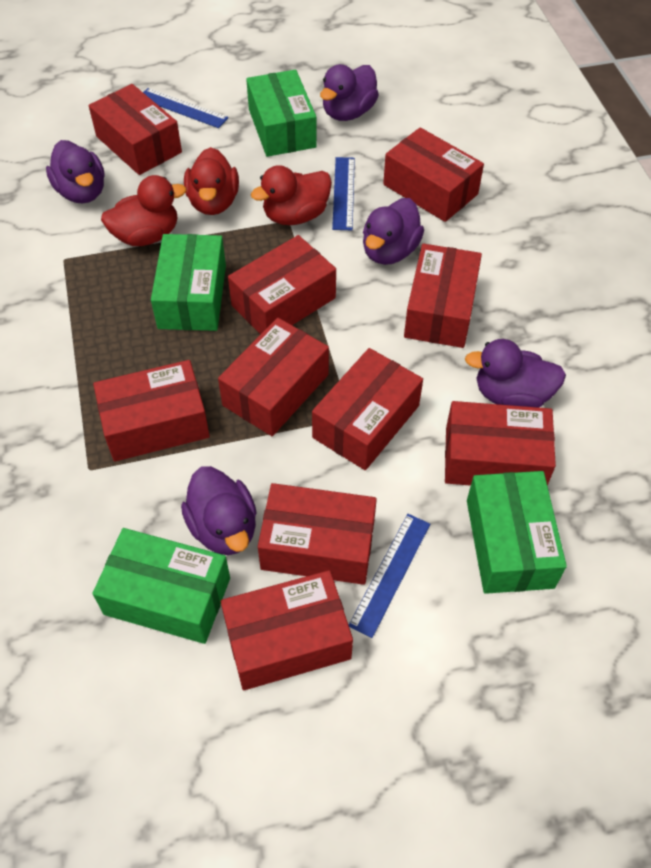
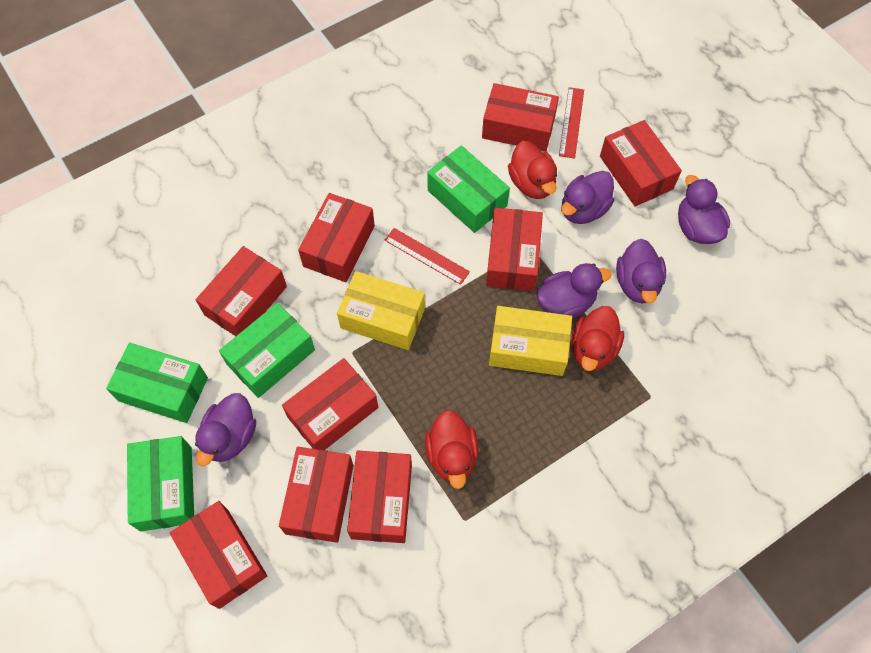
blue ruler: [143,88,228,128] [332,157,355,230] [349,514,430,638] = 3 -> none = 0
red box: [89,84,182,175] [93,360,210,462] [218,318,329,436] [221,570,353,690] [228,235,336,334] [258,483,377,585] [312,348,423,470] [383,127,484,222] [404,244,482,348] [445,401,556,486] = 10 -> [170,501,267,609] [196,246,287,336] [279,447,353,543] [282,358,378,450] [298,193,375,282] [347,451,412,543] [482,83,559,152] [486,208,543,291] [600,120,682,207] = 9
red ruler: none = 0 -> [385,228,470,285] [559,87,584,158] = 2
yellow box: none = 0 -> [337,271,425,350] [489,306,572,376] = 2

